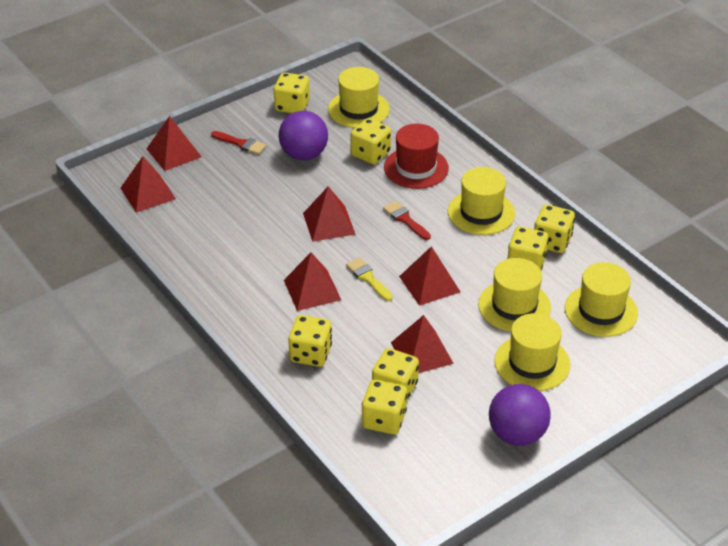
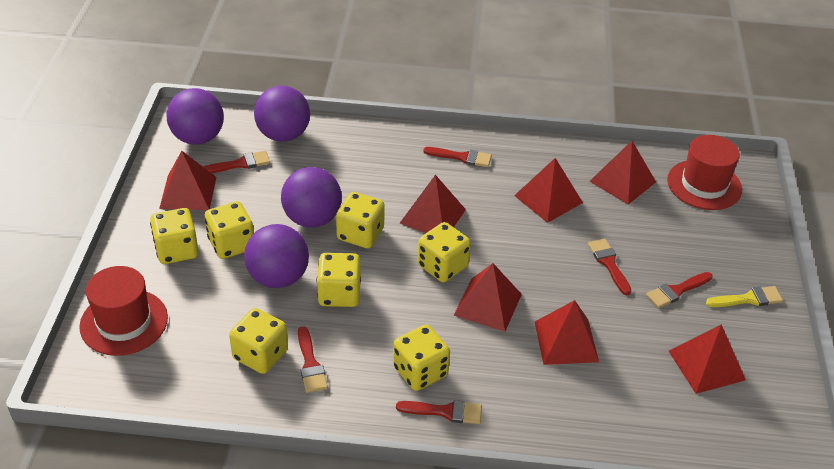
purple ball: [279,111,328,161] [489,384,551,446] = 2 -> [167,88,224,145] [244,224,309,288] [254,86,310,142] [281,167,342,227] = 4
red brush: [211,131,266,155] [383,201,431,240] = 2 -> [203,151,270,173] [298,326,328,393] [396,400,482,424] [423,147,492,167] [588,239,631,295] [646,272,712,308] = 6
red hat: [384,124,449,189] = 1 -> [79,266,168,356] [667,135,742,210] = 2
red pyramid: [121,156,176,212] [147,116,202,171] [284,253,341,311] [303,186,355,242] [391,315,454,373] [399,246,460,306] = 6 -> [159,151,216,210] [400,175,466,233] [454,263,522,332] [514,158,583,223] [535,300,599,365] [590,141,656,205] [669,325,746,394] = 7
yellow hat: [328,67,390,128] [448,167,515,235] [478,258,551,331] [494,313,570,391] [565,262,638,337] = 5 -> none = 0

